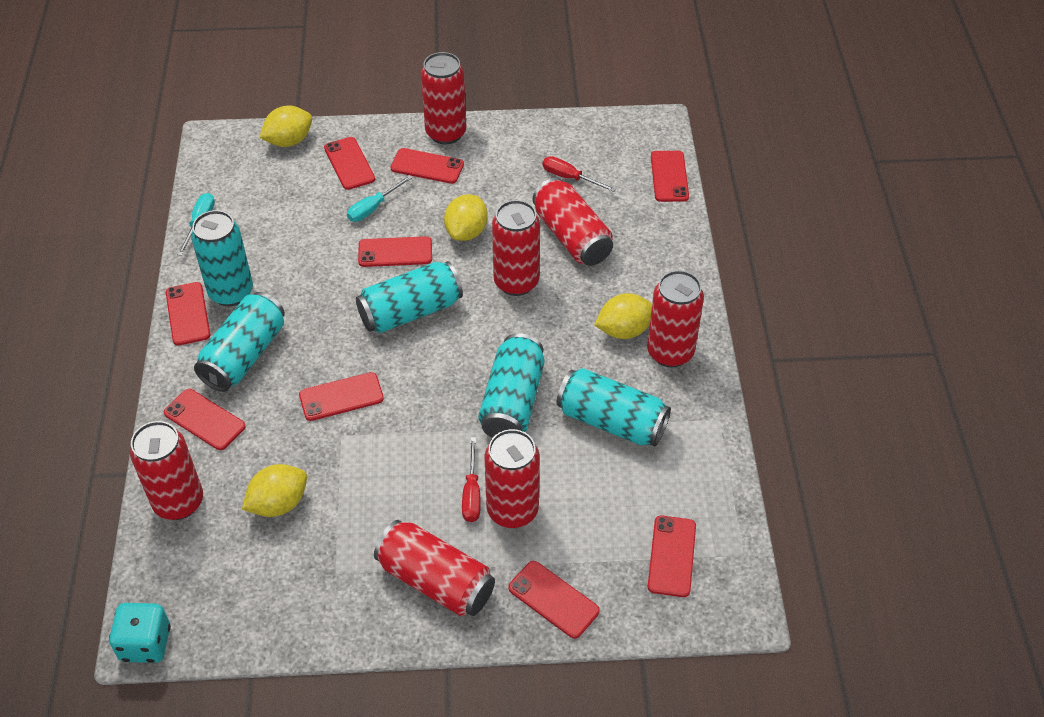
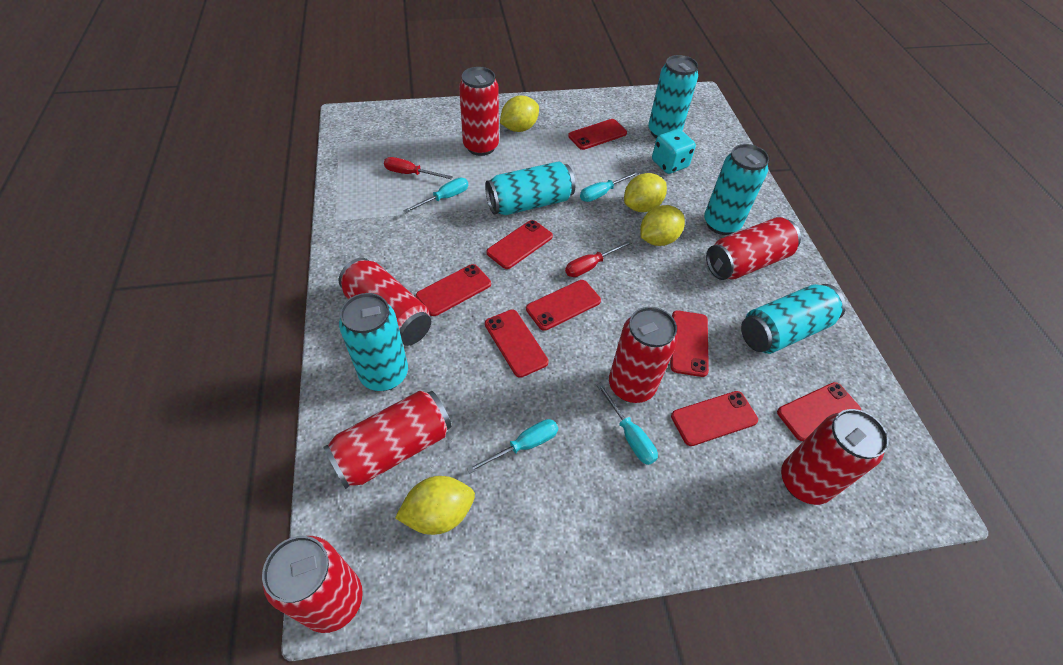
red phone: [164,389,246,450] [166,282,210,345] [299,372,384,421] [324,137,375,190] [358,236,432,267] [391,148,464,184] [508,561,600,639] [648,515,696,597] [651,151,689,202] = 9 -> [416,264,491,316] [485,309,549,378] [486,220,553,269] [526,280,601,331] [568,119,627,150] [670,310,709,377] [671,391,758,446] [777,382,861,441] = 8
turquoise screwdriver: [177,193,215,256] [347,175,413,222] = 2 -> [403,178,468,213] [467,419,558,474] [580,171,639,202] [597,383,658,465] = 4

